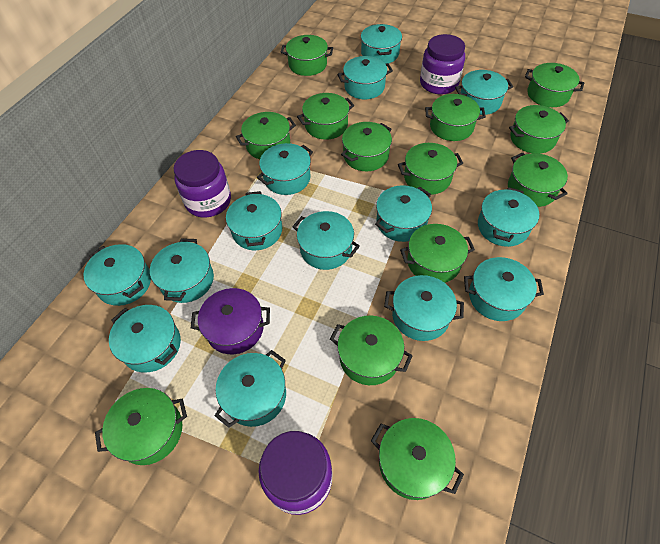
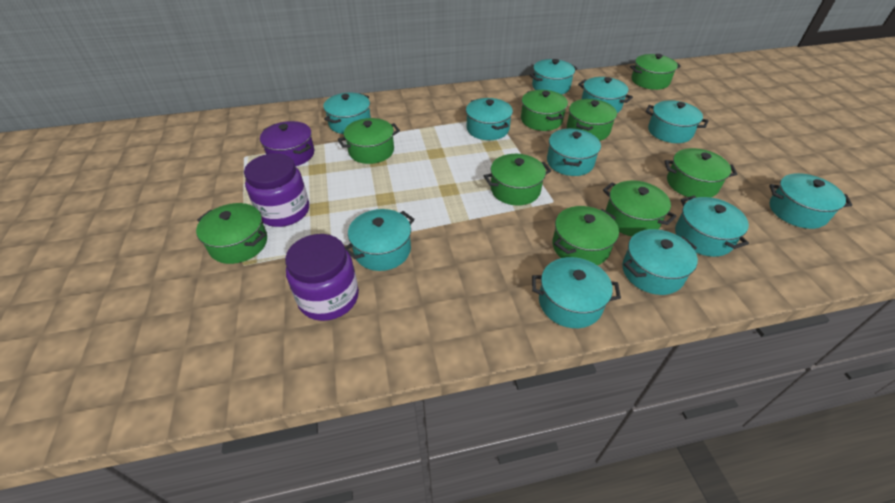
green pot: [95,388,187,465] [236,112,296,159] [281,35,333,76] [297,93,354,140] [330,316,412,385] [341,122,392,171] [371,418,464,500] [398,143,463,195] [400,224,475,283] [425,94,486,141] [508,152,568,207] [509,105,569,154] [525,63,584,107] = 13 -> [196,203,267,264] [338,118,400,164] [484,154,551,205] [521,90,568,131] [553,206,619,265] [567,99,617,141] [603,180,677,236] [630,54,681,90] [664,148,737,198] = 9
purple jar: [174,150,231,218] [258,431,332,515] [420,34,465,95] = 3 -> [244,153,309,227] [285,234,359,321] = 2
turquoise pot: [84,244,151,306] [109,305,181,372] [150,238,214,303] [215,350,286,428] [226,191,282,250] [257,143,313,195] [292,211,360,270] [338,56,393,99] [361,24,402,64] [375,185,432,242] [384,275,464,341] [455,70,513,115] [464,257,544,321] [478,187,539,247] = 14 -> [324,93,371,134] [345,209,414,271] [466,98,513,140] [530,59,577,95] [532,257,621,328] [547,128,601,176] [578,77,633,113] [623,229,698,295] [645,100,708,143] [675,196,749,257] [769,173,852,229] = 11

